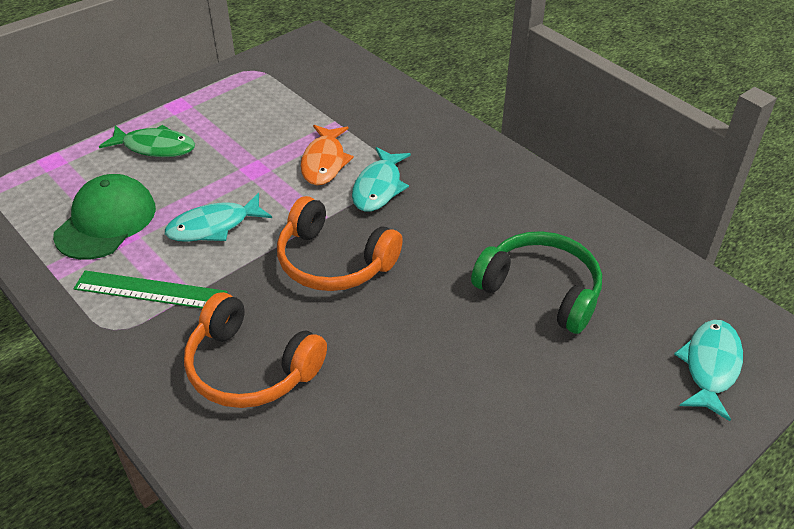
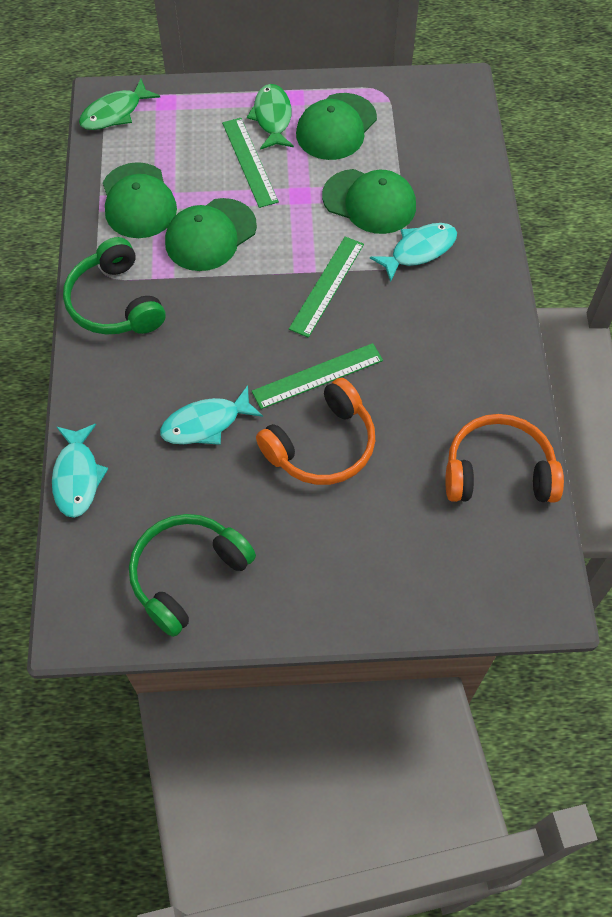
green cap: [53,174,156,260] = 1 -> [103,162,177,238] [165,198,257,271] [296,93,377,160] [322,169,416,234] = 4
green fish: [99,125,195,157] = 1 -> [79,79,160,130] [247,84,294,150] = 2
green headphones: [471,231,602,334] = 1 -> [63,237,165,335] [129,514,256,637] = 2
green ruler: [74,270,228,309] = 1 -> [222,118,279,208] [252,343,383,409] [289,237,364,338] = 3
orange fish: [301,125,354,185] = 1 -> none = 0

